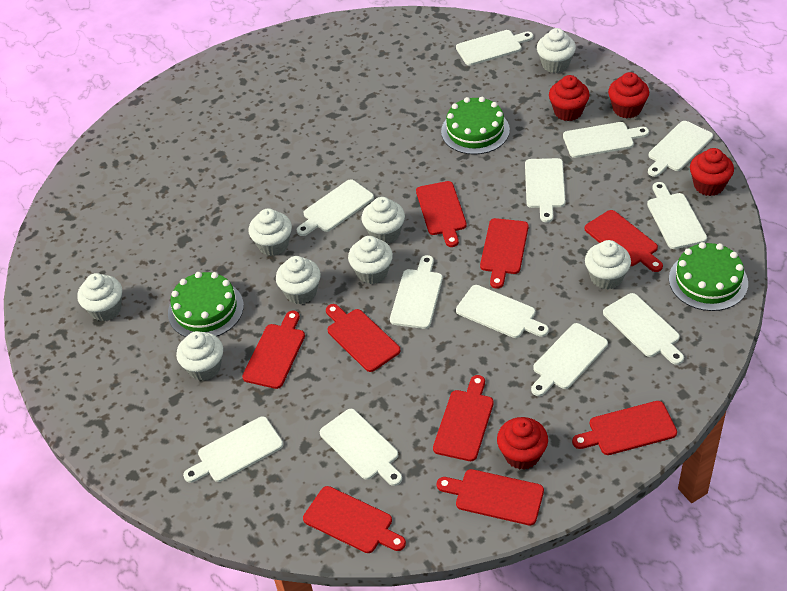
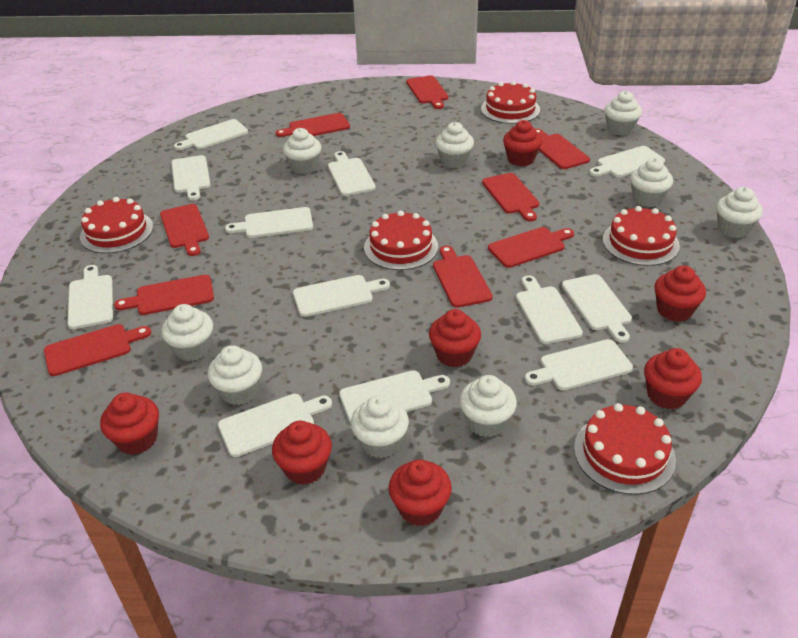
green cake: [168,272,244,337] [441,97,510,155] [669,242,748,311] = 3 -> none = 0
red cake: none = 0 -> [80,197,153,254] [364,210,438,270] [481,81,540,124] [574,403,676,495] [603,206,680,266] = 5
red cupcake: [497,417,548,470] [549,75,590,121] [608,72,649,118] [690,148,734,196] = 4 -> [100,393,159,455] [272,420,332,485] [389,459,452,526] [429,309,481,367] [503,120,542,166] [644,348,702,409] [655,266,706,322] = 7
white cupcake: [77,273,122,321] [176,331,223,381] [249,208,292,256] [276,256,321,304] [348,236,393,284] [361,197,405,244] [537,28,576,73] [585,240,631,289] = 8 -> [161,304,213,361] [208,345,262,405] [283,128,321,174] [351,395,409,458] [435,122,474,168] [459,375,517,437] [604,91,642,136] [630,158,673,207] [716,187,763,238] = 9

